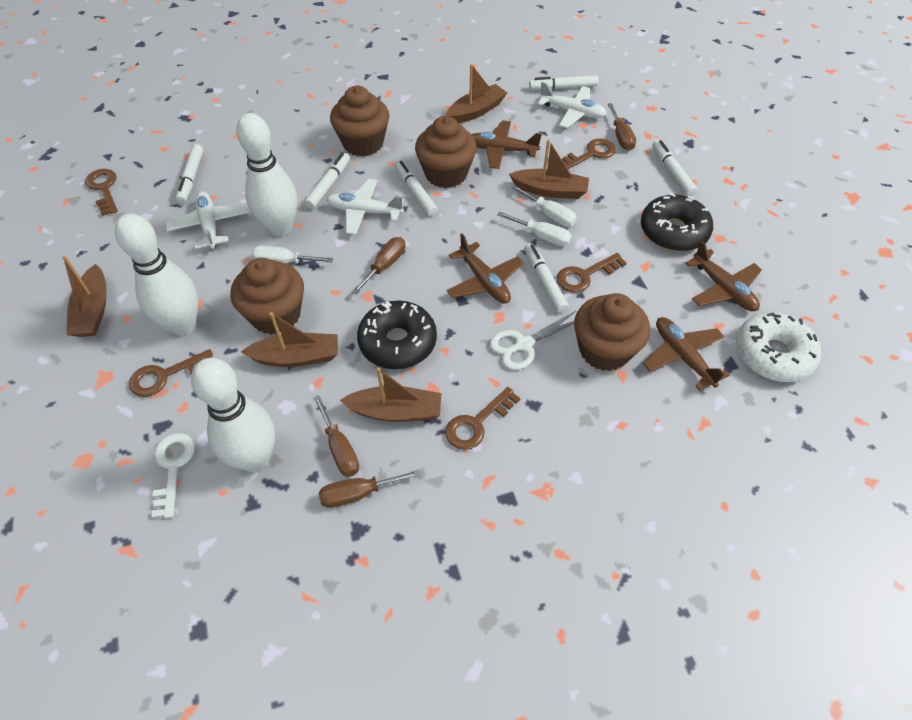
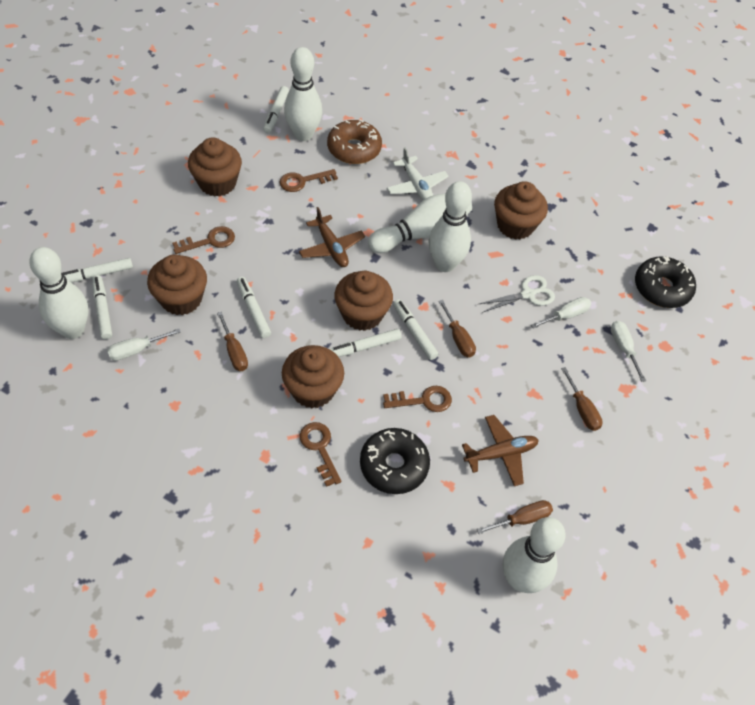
brown boat: [62,255,106,337] [241,312,338,367] [340,368,441,422] [446,64,507,123] [509,139,589,199] = 5 -> none = 0
brown cupcake: [230,258,304,335] [330,86,389,157] [415,116,477,188] [574,293,650,371] = 4 -> [147,254,207,315] [188,137,242,197] [282,345,344,408] [335,271,393,331] [494,181,548,240] = 5
brown donut: none = 0 -> [327,120,382,164] = 1
brown key: [85,169,118,216] [129,349,213,397] [445,387,521,450] [557,253,627,293] [562,138,616,169] = 5 -> [172,226,235,254] [280,169,338,192] [300,422,341,487] [383,386,452,412] = 4
brown plane: [446,234,524,304] [471,120,542,169] [643,317,730,391] [685,241,762,311] = 4 -> [299,207,365,267] [462,415,539,486] = 2
white bowling pin: [115,214,198,335] [191,358,275,472] [236,113,297,237] = 3 -> [29,247,88,339] [284,47,322,141] [368,194,472,253] [429,181,472,272] [503,517,566,593] = 5
white donut: [736,312,821,382] = 1 -> none = 0
white key: [152,433,195,519] = 1 -> none = 0
white plane: [166,191,248,249] [326,179,404,235] [538,82,607,128] = 3 -> [387,147,449,200] = 1

